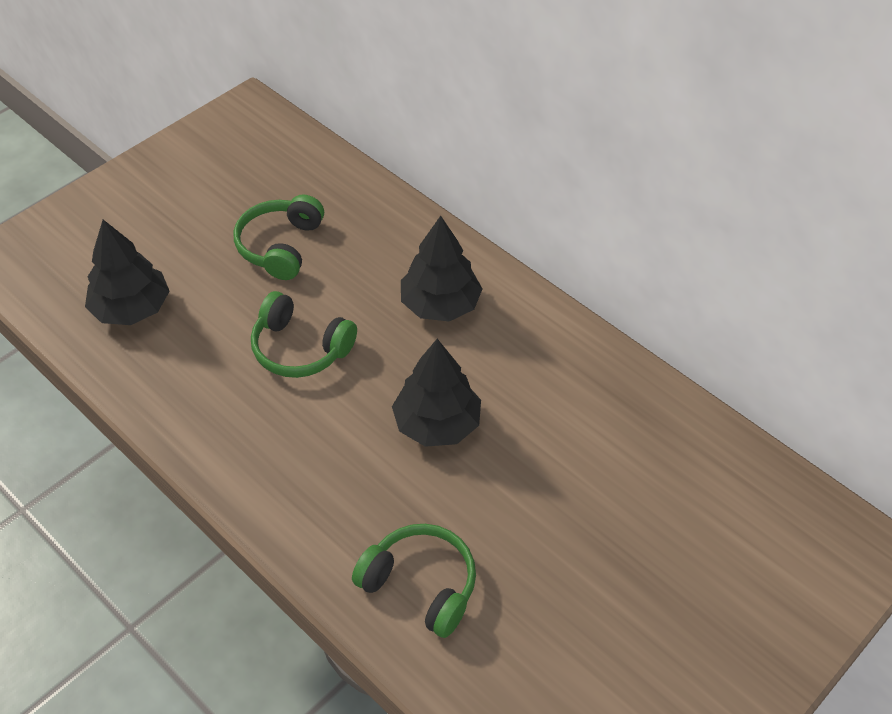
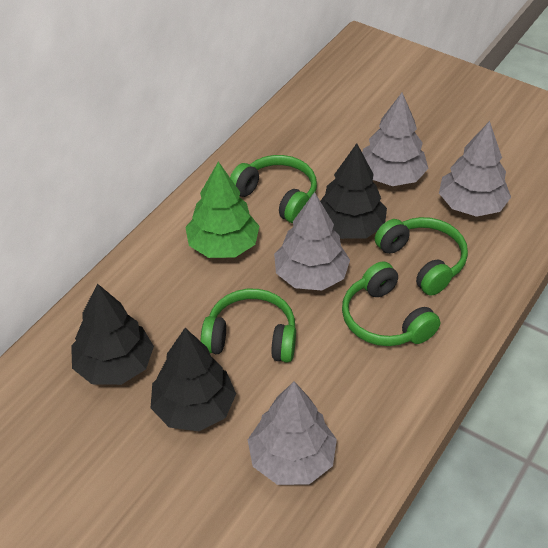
green headphones: [234,194,324,280] [251,291,357,378] [352,524,476,638] = 3 -> [200,289,296,362] [230,155,317,223] [342,261,440,346] [375,217,468,296] = 4
green tree: none = 0 -> [185,161,259,258] = 1
grey tree: none = 0 -> [248,381,337,485] [274,192,350,290] [362,93,428,186] [439,121,511,217] = 4

